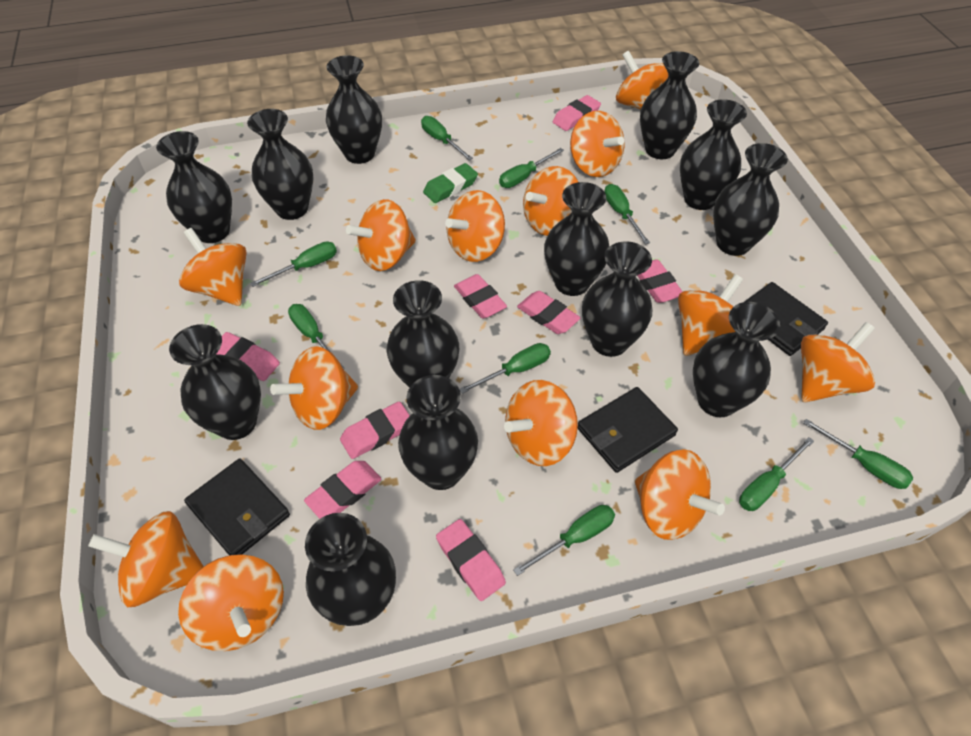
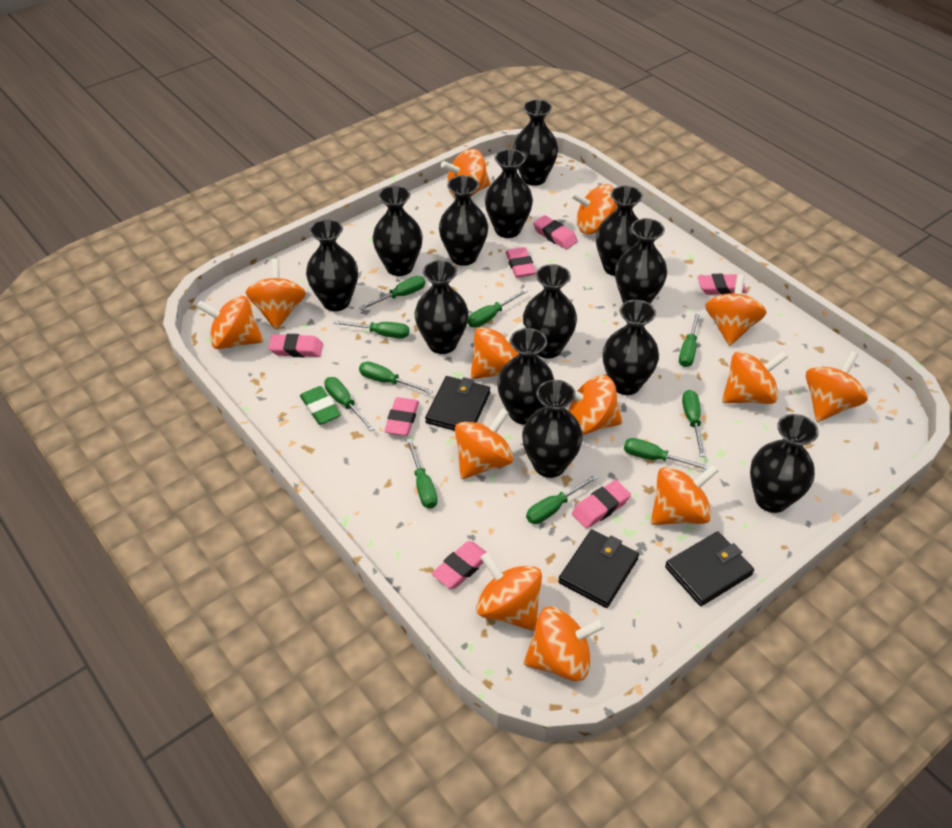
green screwdriver: [250,241,337,287] [288,304,345,369] [421,116,473,160] [459,343,551,394] [499,148,564,188] [513,505,615,576] [604,184,650,244] [739,437,814,511] [803,419,913,489] = 9 -> [324,377,375,431] [333,320,409,339] [359,276,425,310] [359,361,433,394] [406,439,438,509] [468,289,528,328] [526,474,599,524] [624,438,710,470] [679,311,700,367] [682,390,705,457] = 10
pink eraser: [217,332,280,381] [304,461,381,519] [340,402,410,459] [436,519,506,601] [454,274,507,318] [517,291,580,334] [553,95,601,131] [637,259,683,303] = 8 -> [268,334,323,357] [384,397,419,436] [432,541,487,589] [506,247,536,278] [533,215,578,249] [572,480,631,529] [698,273,747,295] = 7

